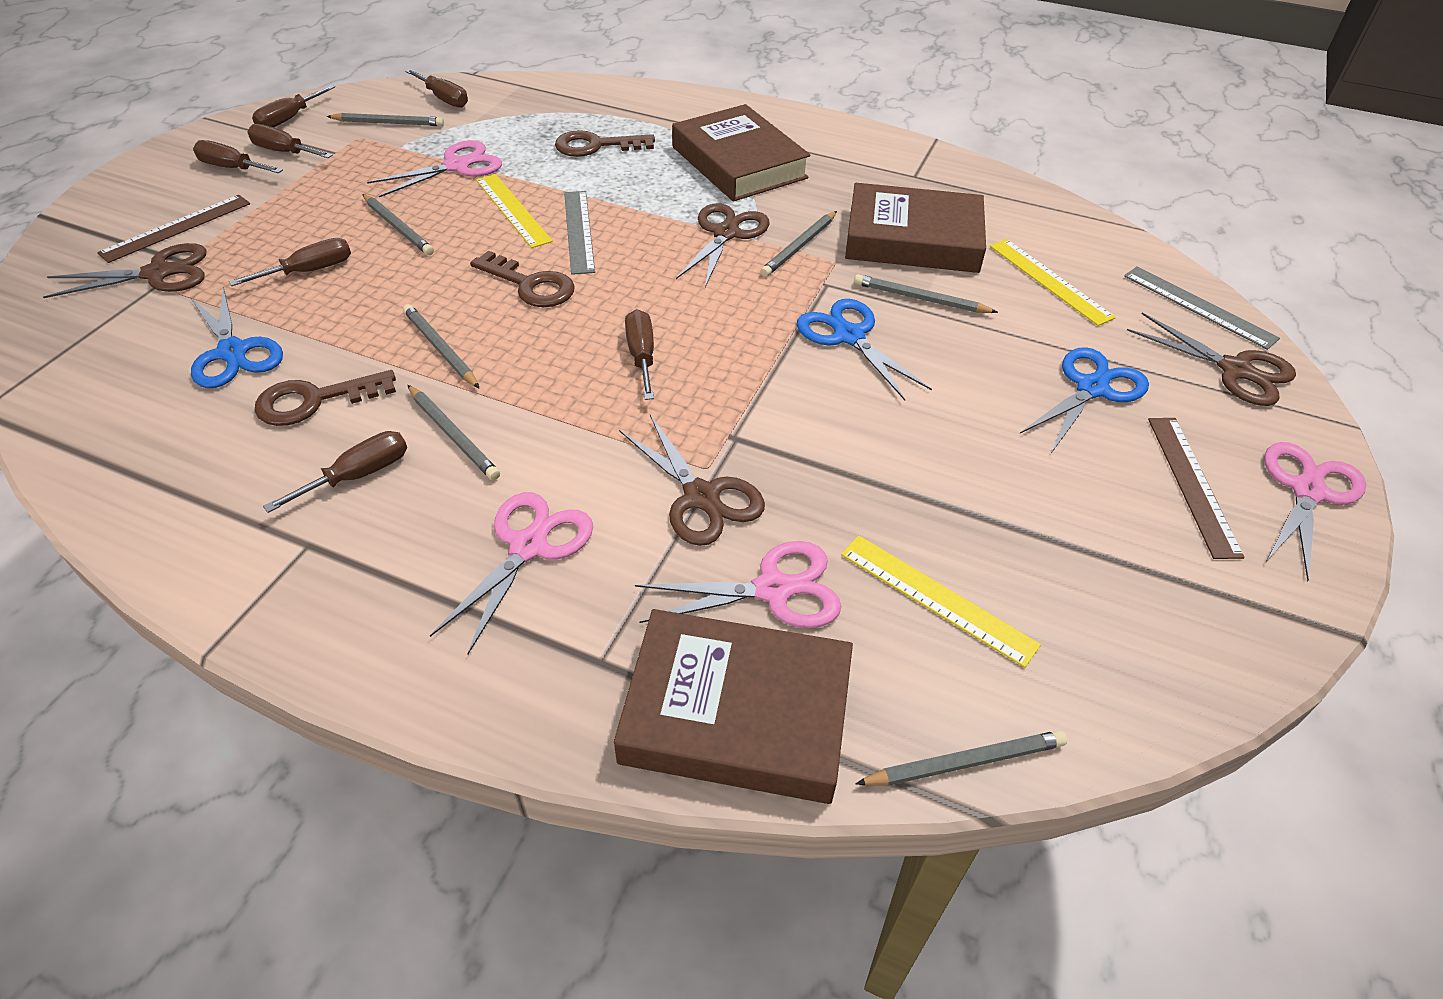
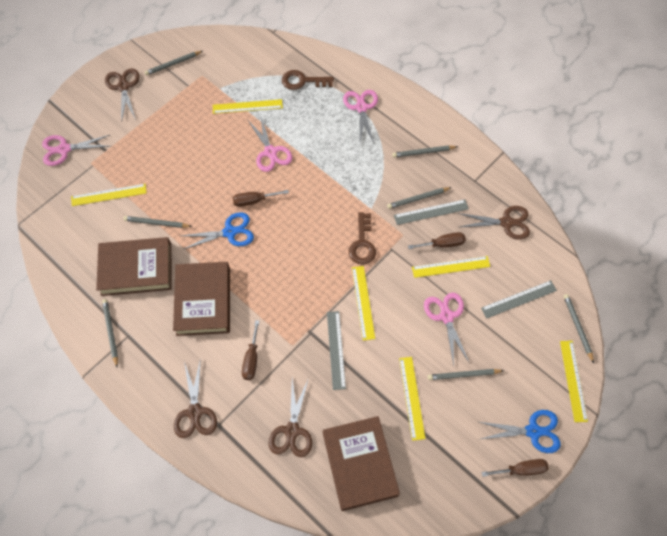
blue scissors: [190,287,283,388] [797,299,932,400] [1020,347,1149,452] = 3 -> [181,212,254,250] [479,410,561,453] = 2
brown key: [255,370,396,426] [470,251,575,307] [555,130,655,157] = 3 -> [282,70,334,90] [349,212,376,265] = 2
brown ruler: [97,195,250,263] [1148,418,1245,559] = 2 -> none = 0
brown screwdriver: [193,140,283,173] [229,238,351,286] [248,124,333,158] [252,85,335,127] [263,431,407,513] [405,69,468,108] [625,309,654,400] = 7 -> [233,190,289,207] [242,320,259,380] [408,232,466,249] [481,459,549,477] = 4
grey ruler: [564,191,595,275] [1124,266,1280,350] = 2 -> [327,311,346,390] [394,199,469,225] [481,280,557,319] = 3
yellow ruler: [476,174,553,248] [841,535,1041,668] [990,239,1116,326] = 3 -> [71,184,147,206] [213,99,283,114] [352,266,375,340] [399,357,426,441] [412,256,490,278] [560,341,588,422] = 6

